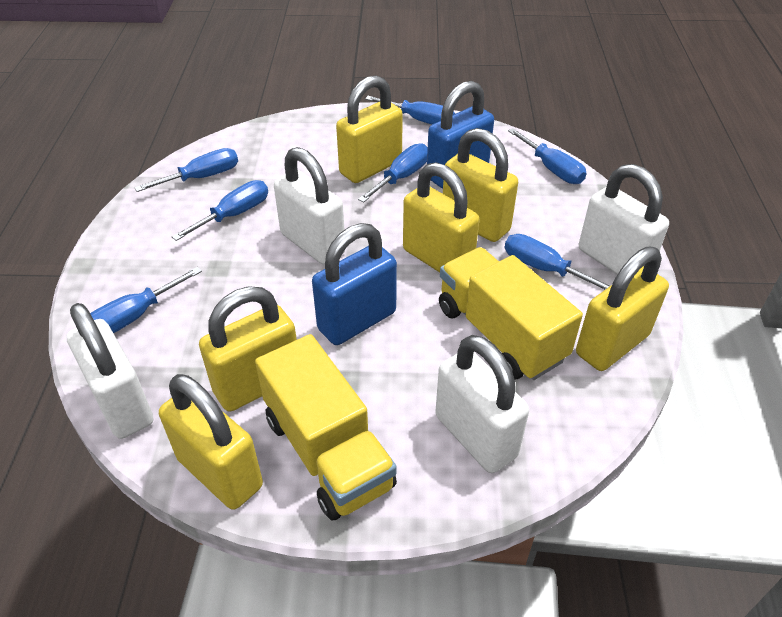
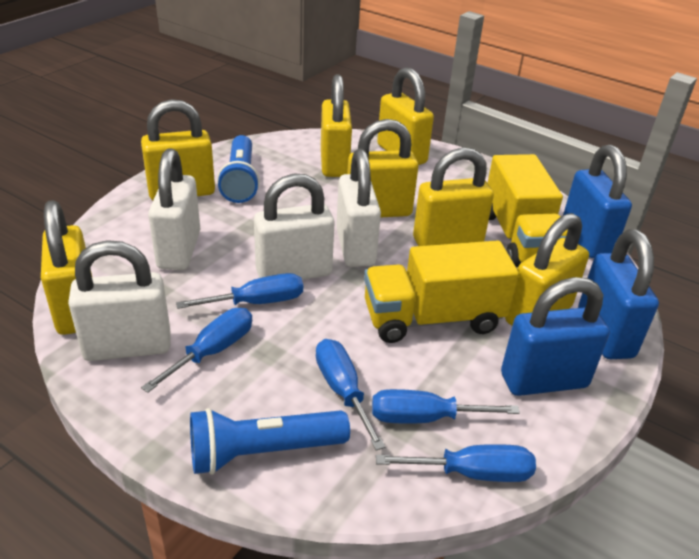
blue flashlight: none = 0 -> [190,408,350,475] [217,135,260,203] = 2
blue padlock: [312,223,397,345] [427,81,494,188] = 2 -> [501,277,610,396] [563,145,632,258] [578,229,659,359] = 3
blue screwdriver: [90,267,202,333] [134,148,238,192] [172,180,268,241] [358,143,428,203] [365,96,455,124] [505,234,611,289] [508,128,587,184] = 7 -> [141,308,252,393] [176,273,303,309] [316,339,385,451] [372,389,520,424] [376,444,536,482] = 5
yellow padlock: [159,374,263,510] [199,287,297,412] [336,75,403,183] [403,162,479,272] [443,128,518,242] [576,247,669,371] = 6 -> [41,200,92,335] [141,99,215,200] [321,74,352,177] [347,119,419,217] [377,67,434,165] [413,147,494,246] [505,213,589,326] = 7

